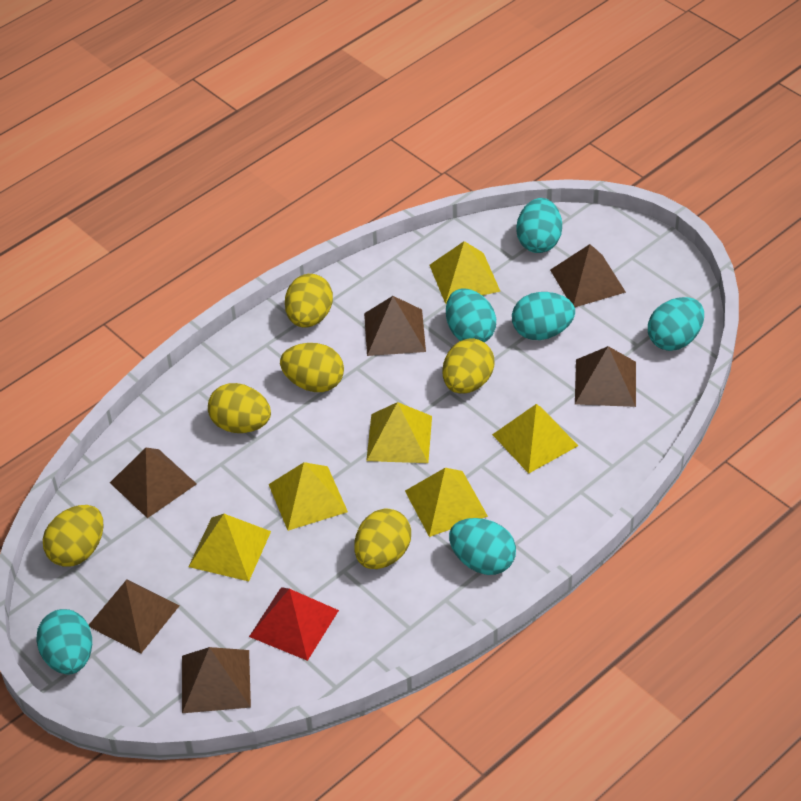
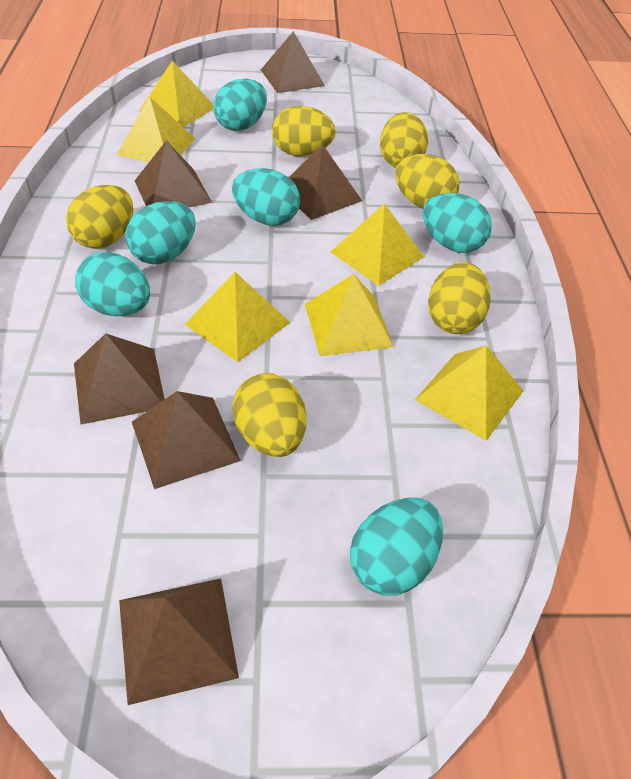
red pyramid: [249,587,339,661] = 1 -> none = 0

